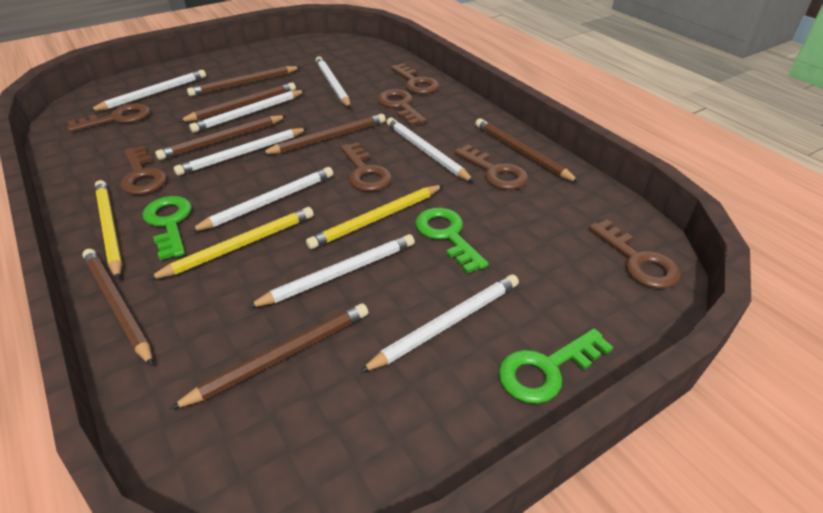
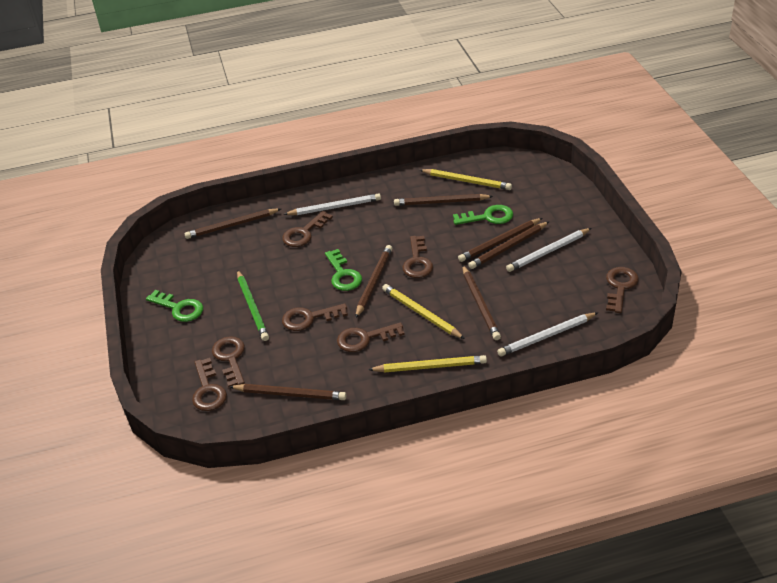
green pencil: none = 0 -> [237,270,269,341] = 1
white pencil: [89,70,206,111] [174,128,308,176] [189,90,306,133] [189,167,333,232] [247,234,415,308] [315,56,351,108] [360,274,519,372] [386,118,474,182] = 8 -> [283,193,381,215] [497,312,598,356] [506,228,592,272] = 3

